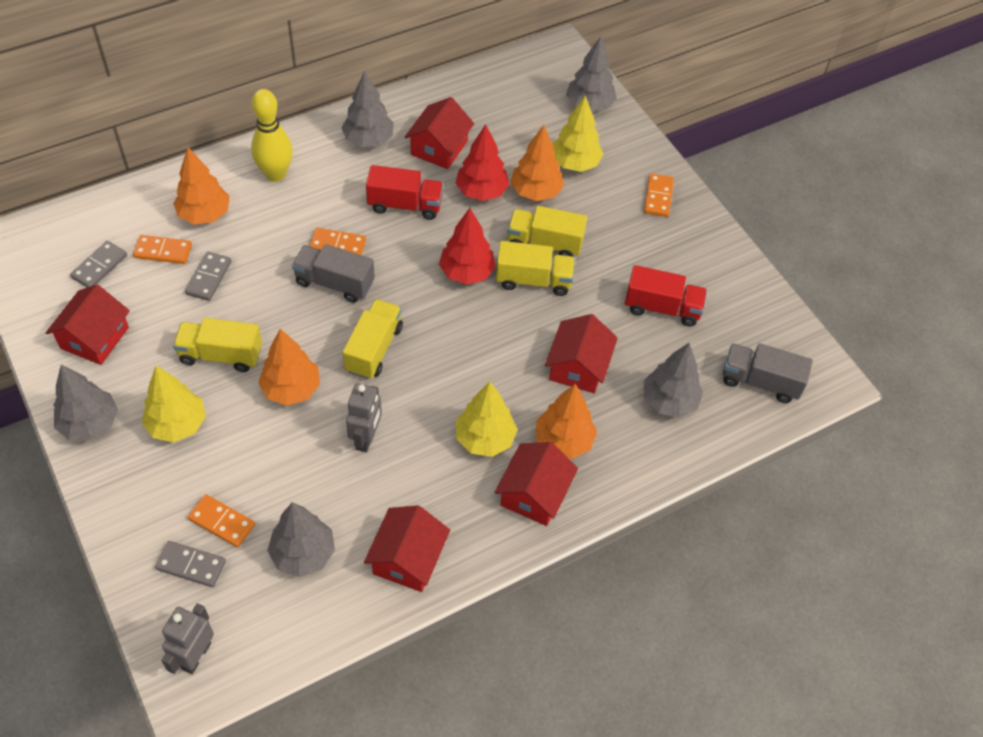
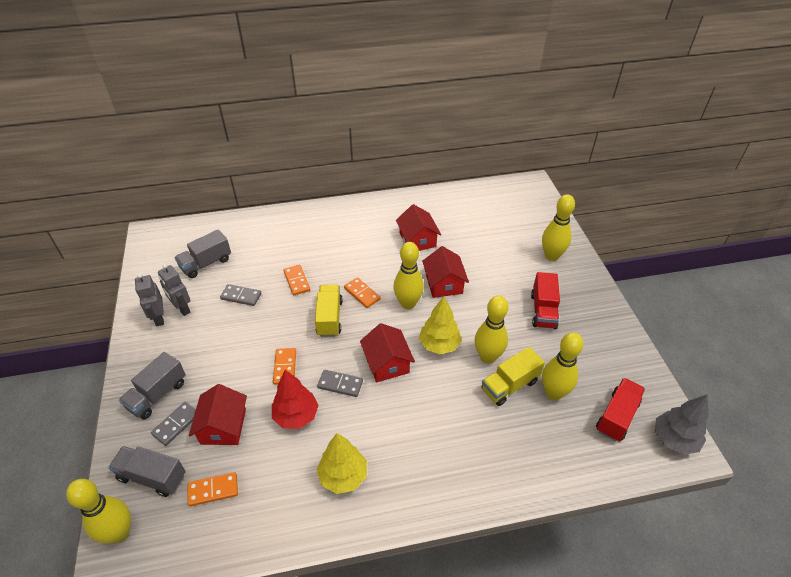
grey tree: [54,365,118,440] [267,502,335,577] [341,71,394,147] [566,36,617,112] [644,343,703,418] = 5 -> [655,394,709,455] = 1
grey truck: [292,244,375,303] [723,343,813,403] = 2 -> [108,446,186,497] [119,352,186,419] [174,229,231,278] = 3
orange tree: [173,147,230,224] [258,329,320,406] [510,125,564,201] [536,384,597,459] = 4 -> none = 0
red house: [46,284,130,365] [364,506,450,592] [405,97,474,169] [495,442,578,526] [545,314,618,393] = 5 -> [189,384,247,445] [360,323,415,382] [396,204,441,251] [422,246,469,298] = 4
red tree: [439,208,496,285] [456,124,510,201] = 2 -> [272,370,318,429] = 1
yellow bowling pin: [251,89,293,182] = 1 -> [66,479,131,543] [393,242,424,309] [475,296,508,364] [542,194,575,261] [542,332,583,400] = 5
yellow tree: [142,366,206,443] [456,381,517,457] [552,96,603,172] = 3 -> [316,433,367,494] [419,297,462,354] = 2
yellow truck: [173,318,262,372] [343,299,403,380] [496,241,575,296] [508,206,587,257] = 4 -> [315,285,343,337] [481,347,545,406] = 2

